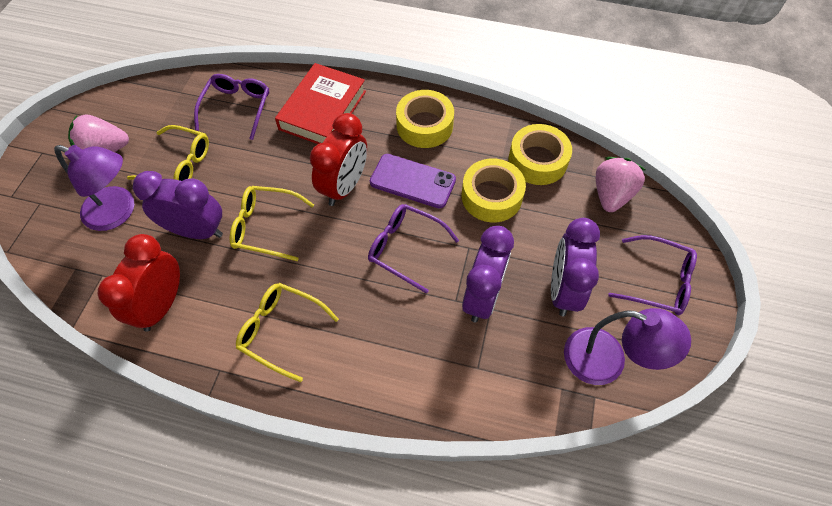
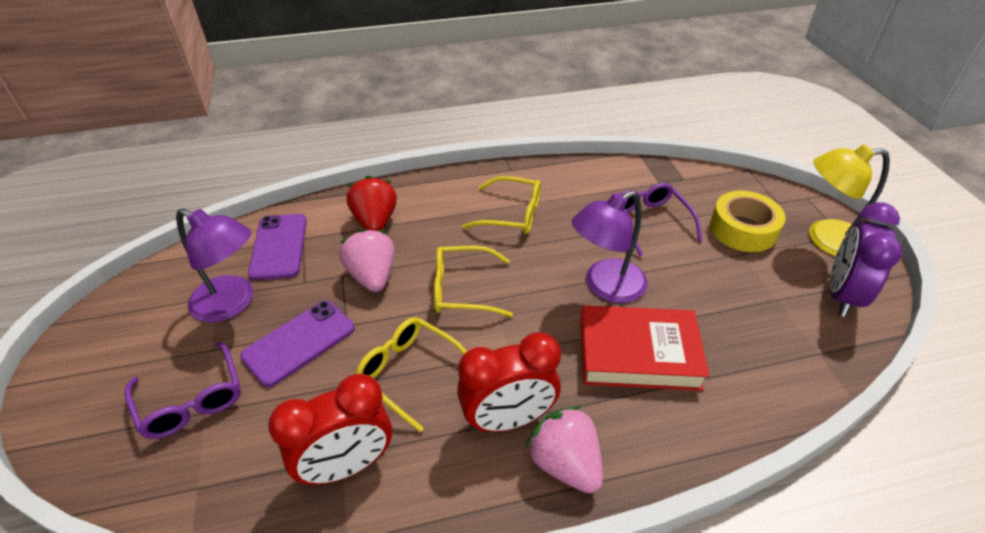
purple clock: [133,171,223,239] [462,226,514,323] [551,218,600,316] = 3 -> [830,202,902,317] = 1
purple glasses: [194,74,269,140] [368,204,459,294] [608,235,697,315] = 3 -> [124,341,241,439] [620,183,702,257] = 2
purple phone: [370,154,456,209] = 1 -> [240,300,355,387] [248,214,307,281] = 2
red strawberry: none = 0 -> [347,176,397,231] = 1
yellow lamp: none = 0 -> [809,144,890,256] = 1
yellow tape: [396,90,454,148] [462,159,526,222] [509,124,572,185] = 3 -> [710,191,786,252] = 1

